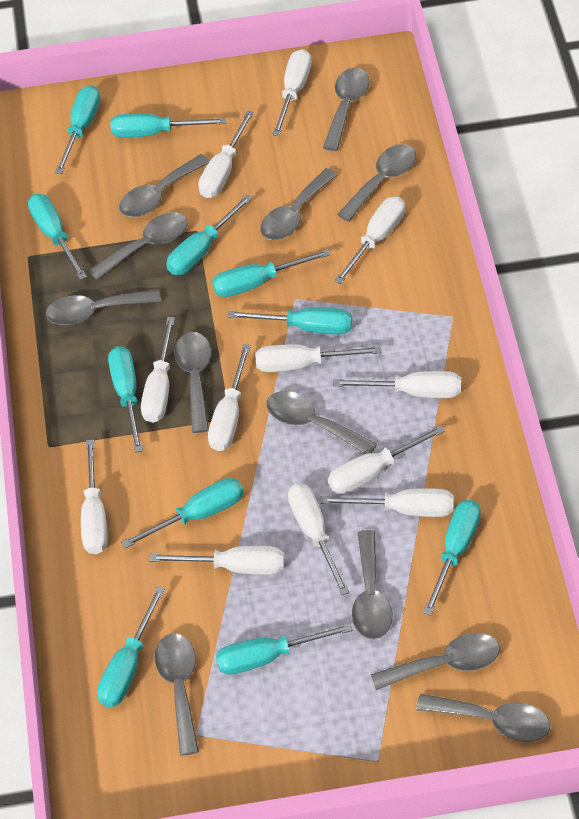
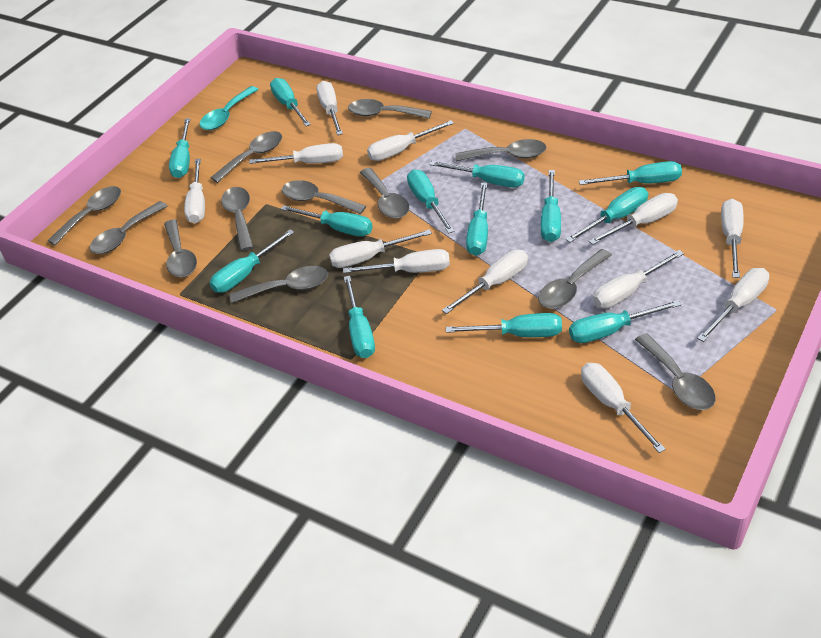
turquoise screwdriver: [28,194,87,280] [55,85,100,174] [97,586,165,707] [108,346,143,453] [110,113,226,138] [121,478,244,549] [167,194,252,275] [212,249,330,297] [216,623,353,675] [228,307,352,335] [423,500,481,615] = 11 -> [169,118,190,178] [210,229,294,293] [270,78,311,126] [281,205,373,236] [344,276,375,358] [407,170,454,233] [429,161,525,187] [446,313,562,337] [466,183,488,256] [541,170,561,242] [565,187,648,243] [569,300,681,343] [579,161,682,185] = 13
turquoise spoon: none = 0 -> [200,86,259,130] = 1

